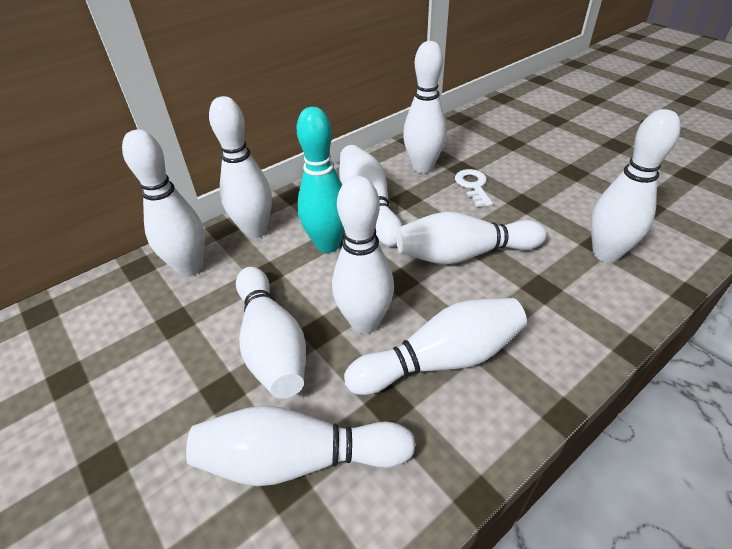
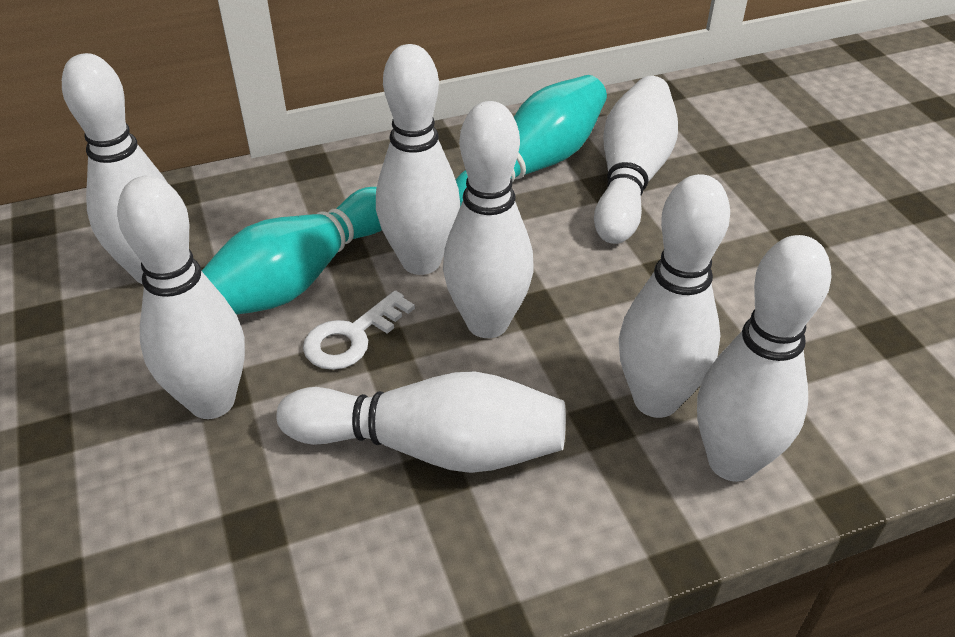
turquoise bowling pin: [297,107,344,253] = 1 -> [202,187,382,315] [456,75,607,206] = 2
white bowling pin: [122,129,205,277] [186,405,416,486] [209,96,272,239] [236,267,306,399] [332,176,394,334] [339,145,403,247] [344,298,527,395] [396,212,546,265] [403,41,446,173] [591,109,681,263] = 10 -> [62,53,167,284] [117,176,245,419] [277,371,566,473] [376,44,460,275] [443,101,533,338] [594,76,678,244] [619,174,730,418] [697,235,831,482] = 8

